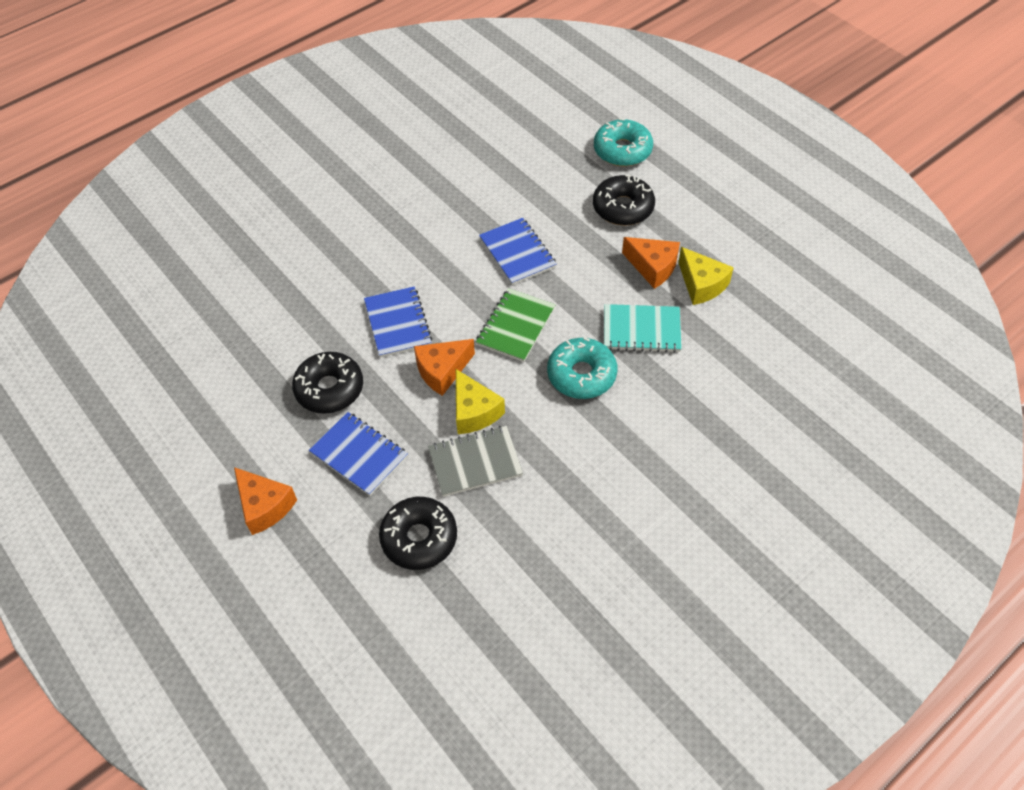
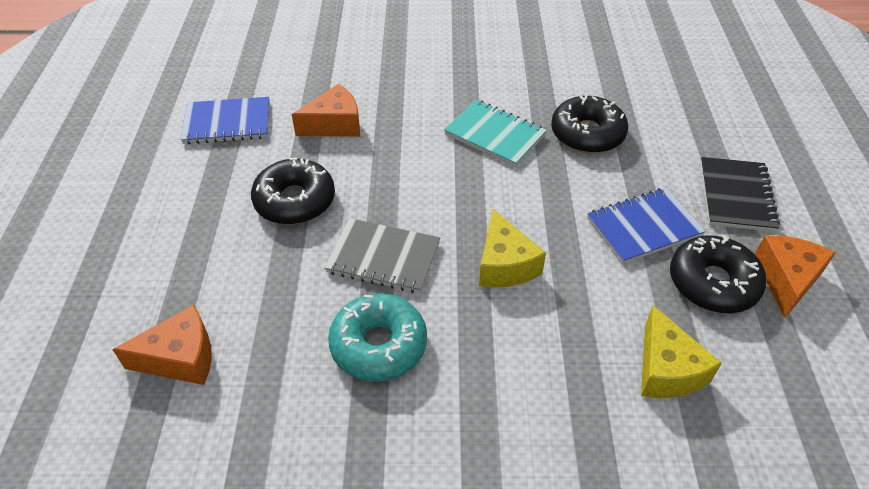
black notebook: none = 0 -> [700,157,780,232] = 1
blue notebook: [309,412,408,496] [364,286,432,358] [479,218,556,285] = 3 -> [180,97,270,144] [587,188,706,264] = 2
green notebook: [476,288,555,362] = 1 -> none = 0
turquoise donut: [547,337,617,399] [594,118,653,166] = 2 -> [328,293,427,382] = 1

